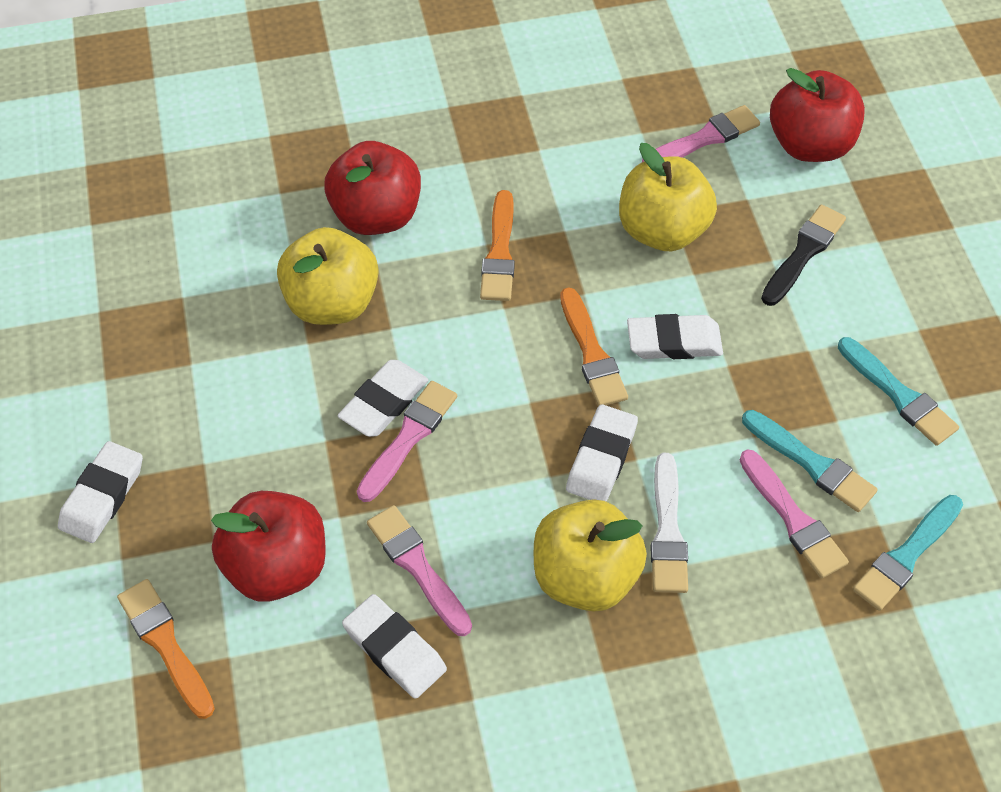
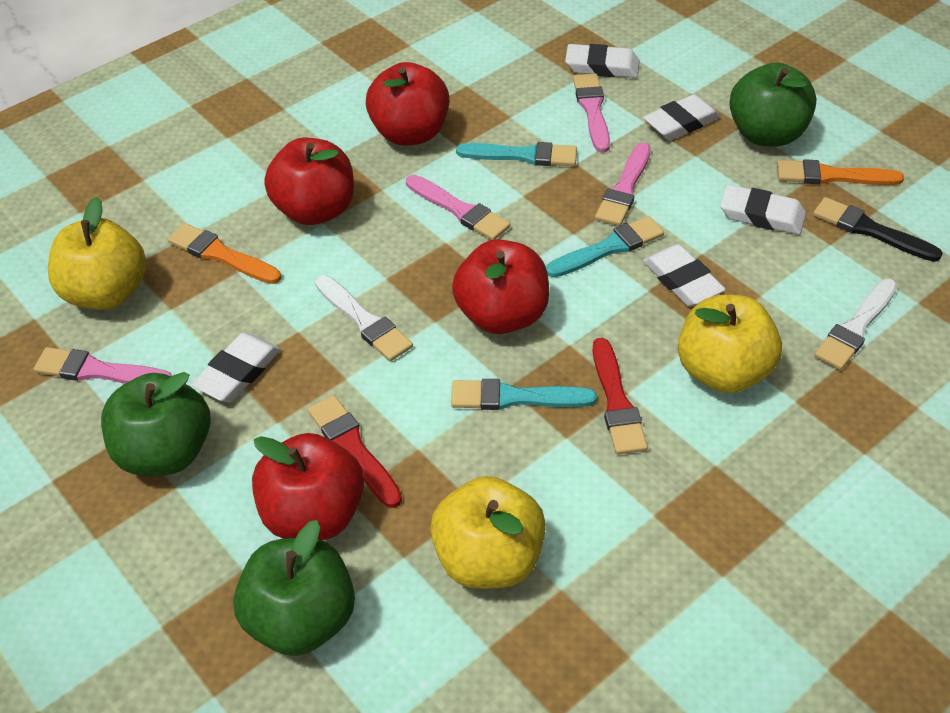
green apple: none = 0 -> [101,372,211,476] [233,520,355,656] [729,63,817,147] = 3
orange brush: [117,579,215,719] [480,190,515,301] [560,288,628,406] = 3 -> [168,223,281,284] [777,159,904,185] = 2
red apple: [211,491,326,602] [324,141,421,235] [770,68,865,162] = 3 -> [252,433,364,540] [264,138,354,225] [366,62,449,145] [452,239,549,334] = 4
red brush: none = 0 -> [308,395,402,508] [592,338,648,455] = 2
white brush: [650,453,688,593] = 1 -> [315,275,413,361] [814,279,897,370] = 2

